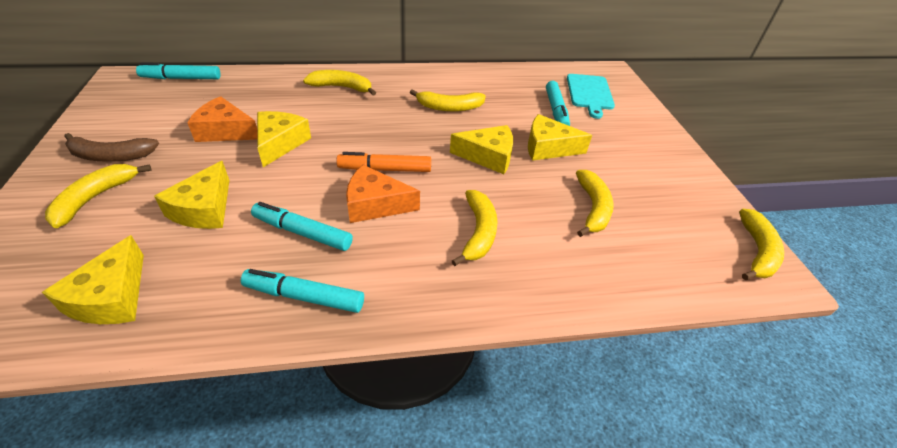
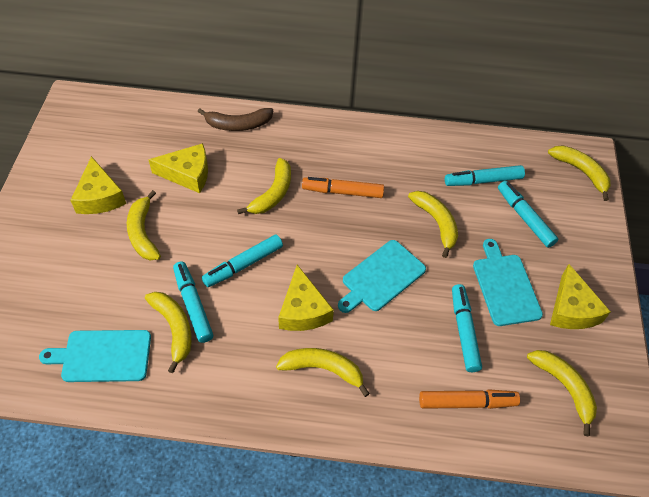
orange cheese: [187,96,257,142] [346,165,420,223] = 2 -> none = 0
orange marker: [336,152,431,172] = 1 -> [302,177,384,198] [419,389,520,409] = 2
turquoise cutting board: [567,74,615,119] = 1 -> [39,330,151,382] [338,240,426,313] [473,239,543,326] = 3
turquoise marker: [136,62,221,79] [241,269,364,313] [251,202,353,251] [546,81,570,126] = 4 -> [173,262,213,343] [202,234,283,287] [445,165,525,186] [452,284,482,372] [498,181,558,248] = 5
yellow banana: [45,164,151,228] [303,70,376,96] [410,89,486,112] [452,190,497,266] [576,170,614,237] [739,209,784,280] = 6 -> [127,190,161,260] [145,292,192,373] [237,158,291,214] [276,348,370,397] [408,191,458,258] [527,350,597,436] [548,146,611,201] = 7
yellow cheese: [42,235,144,324] [154,161,230,229] [257,111,311,167] [450,125,513,174] [528,114,592,161] = 5 -> [70,156,126,214] [148,143,208,193] [278,265,334,331] [550,264,611,329] = 4

